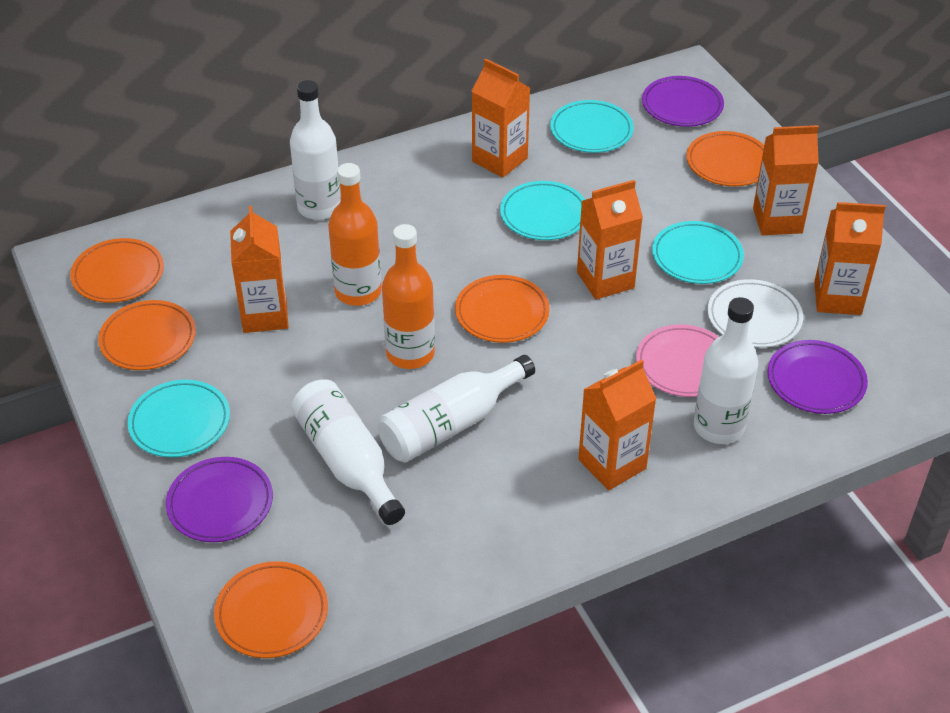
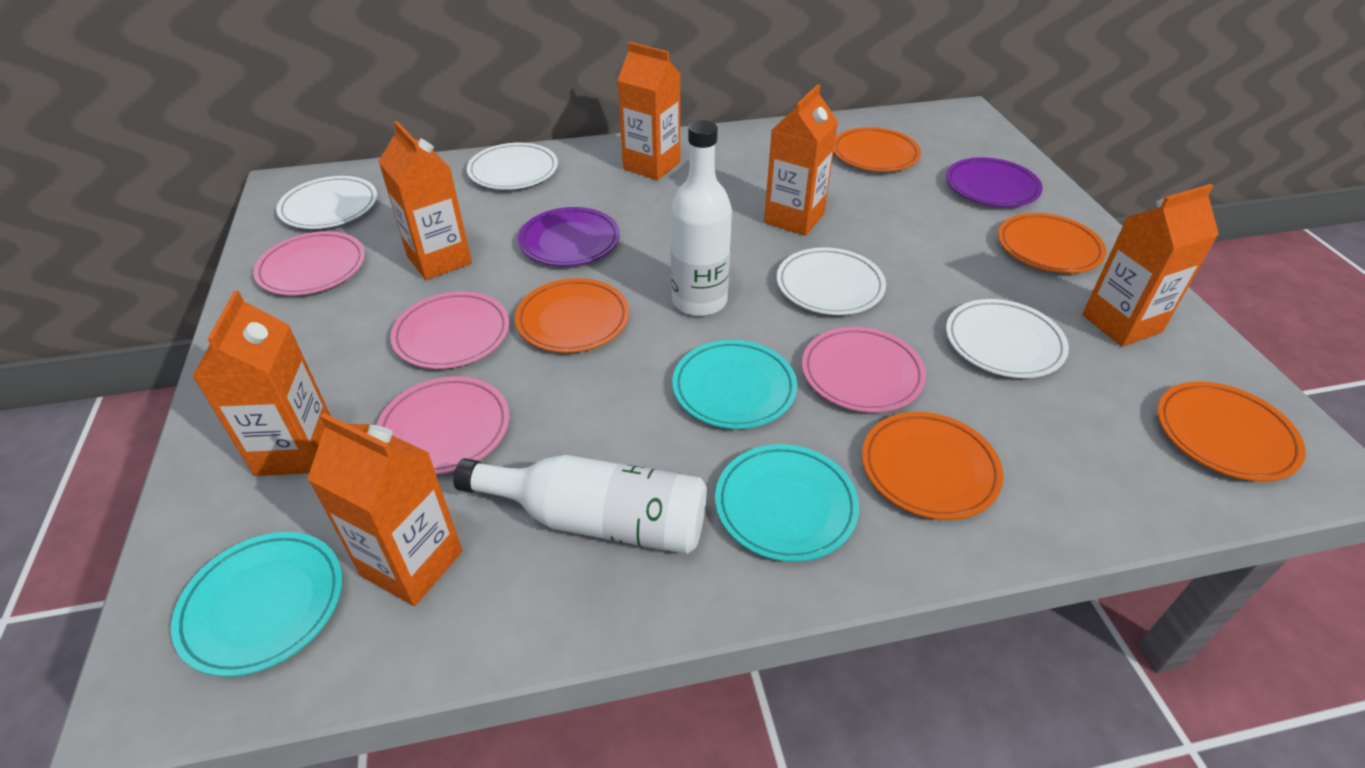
orange bottle: [328,163,382,306] [382,224,435,369] = 2 -> none = 0
pink plate: [636,325,719,397] = 1 -> [253,231,365,295] [377,376,510,475] [390,291,509,369] [802,327,926,413] = 4
purple plate: [166,457,273,542] [642,76,724,127] [767,340,868,414] = 3 -> [518,207,620,266] [946,157,1043,207] = 2
turquoise plate: [128,380,230,458] [500,181,585,240] [550,100,634,153] [652,221,744,284] = 4 -> [171,532,343,677] [672,340,797,429] [715,444,859,562] = 3
white bottle: [290,80,341,220] [291,379,405,525] [378,355,535,463] [694,297,758,444] = 4 -> [453,455,707,554] [671,120,732,316] = 2
white plate: [708,279,803,348] = 1 -> [276,176,377,229] [467,143,558,190] [777,247,886,315] [946,299,1069,378] = 4

